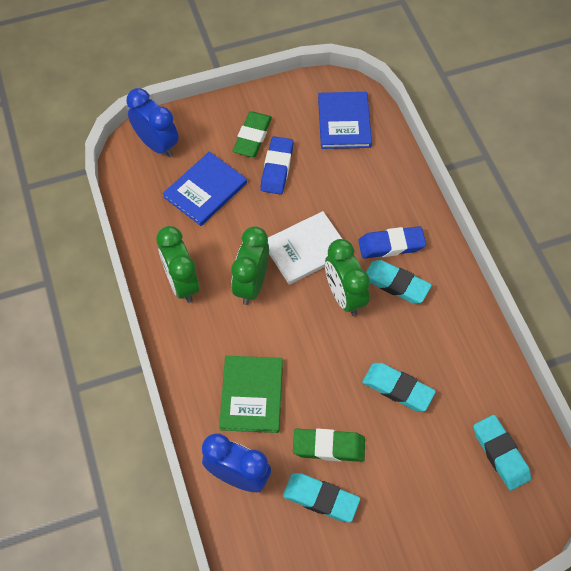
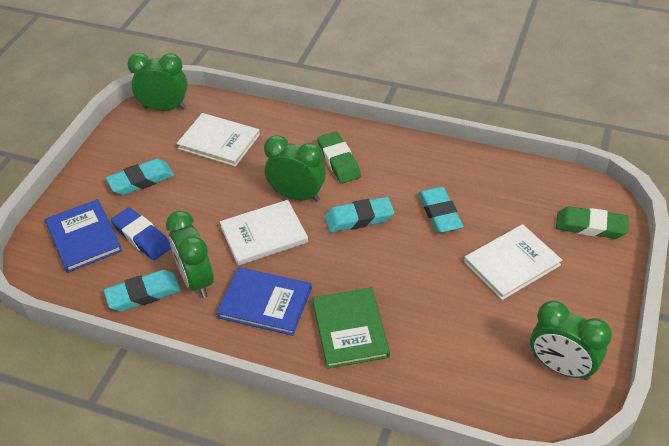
blue clock: [126,88,179,158] [202,434,271,493] = 2 -> none = 0
blue eraser: [260,136,293,194] [358,226,426,259] = 2 -> [111,207,171,260] = 1
green clock: [156,226,199,303] [231,226,269,305] [325,239,370,316] = 3 -> [127,53,188,111] [166,211,214,298] [264,135,326,202] [530,300,612,380] = 4
white book: [268,211,342,285] = 1 -> [177,113,260,167] [220,200,308,266] [464,224,562,300] = 3

